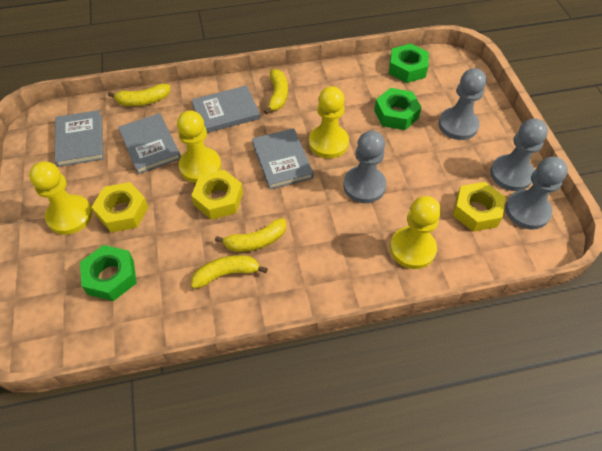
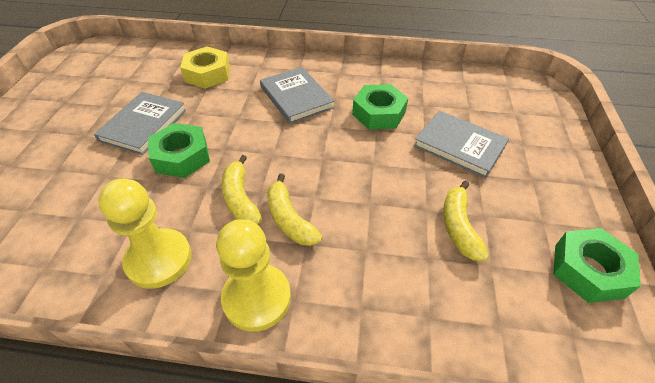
grey book: [54,110,104,167] [118,113,181,174] [191,85,260,133] [252,128,314,190] = 4 -> [94,92,186,155] [260,67,334,124] [414,110,509,178] = 3
grey pawn: [343,130,387,203] [439,68,487,140] [490,119,548,191] [505,157,568,230] = 4 -> none = 0
yellow banana: [108,84,170,106] [191,255,268,289] [215,218,286,252] [264,69,288,115] = 4 -> [222,155,262,224] [267,174,322,246] [443,181,489,261] = 3
yellow nut: [92,182,148,233] [191,170,243,220] [453,182,506,232] = 3 -> [180,47,230,89] = 1
yellow pawn: [29,161,92,235] [177,110,221,183] [309,86,349,159] [390,196,441,269] = 4 -> [98,179,191,289] [216,219,291,332] = 2

